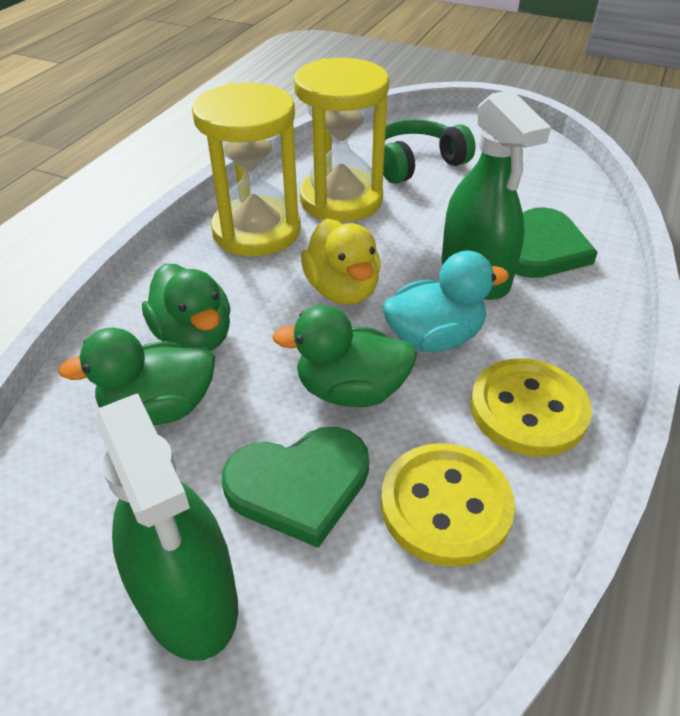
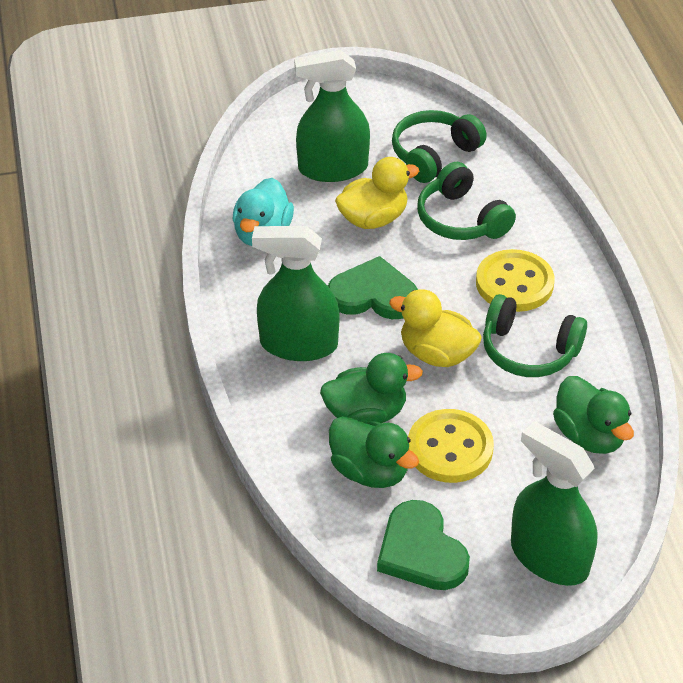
green headphones: [383,119,476,184] = 1 -> [392,110,487,183] [417,162,516,240] [483,294,587,377] = 3
green spray bottle: [94,394,238,661] [441,90,551,300] = 2 -> [252,226,339,361] [294,50,370,182] [511,421,597,586] = 3
yellow duck: [301,219,381,305] = 1 -> [335,157,419,229] [389,289,482,367] = 2
yellow hourglass: [192,83,301,256] [294,58,389,222] = 2 -> none = 0

